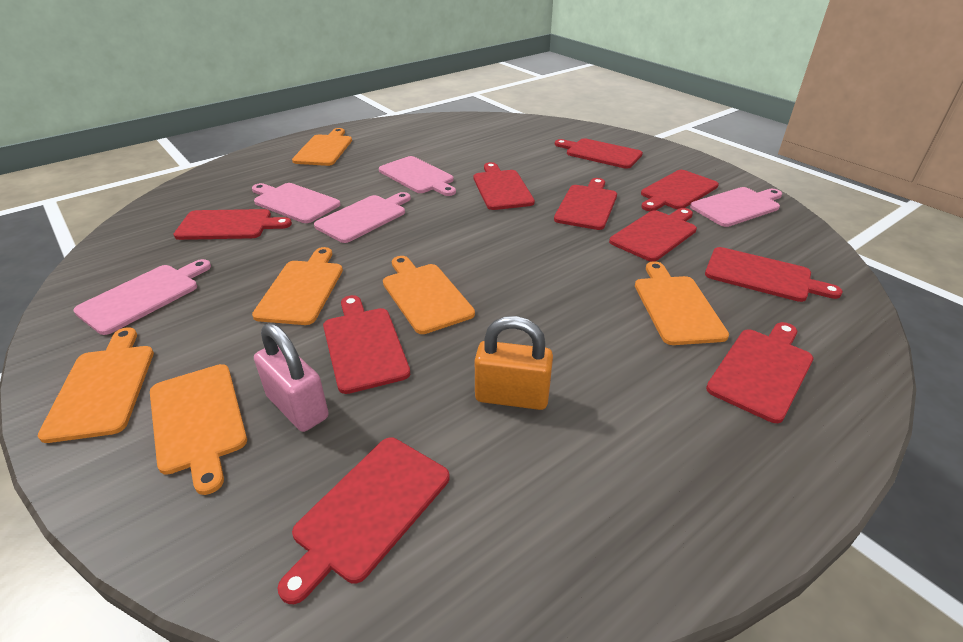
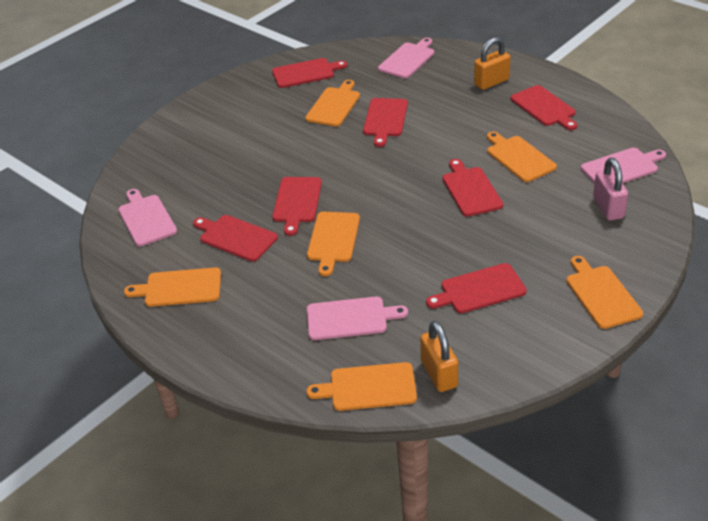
orange padlock: [475,316,553,410] = 1 -> [420,321,458,392] [474,37,510,90] = 2
pink cutting board: [73,259,211,335] [252,183,341,223] [314,192,411,243] [379,156,456,196] [690,187,782,227] = 5 -> [118,189,177,246] [307,297,408,340] [378,38,434,78] [581,148,666,183] = 4
red cutting board: [173,209,292,240] [278,438,450,604] [323,295,410,394] [473,162,535,210] [554,178,617,230] [555,138,643,169] [609,208,697,262] [641,170,719,211] [705,247,843,302] [706,322,813,423] = 10 -> [193,215,278,262] [272,58,347,88] [272,177,322,236] [363,98,408,147] [426,263,527,313] [442,159,503,217] [510,85,577,130] = 7

